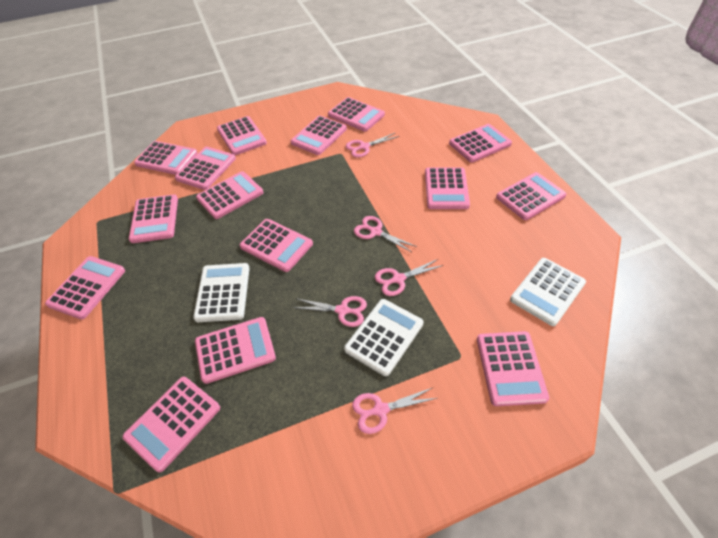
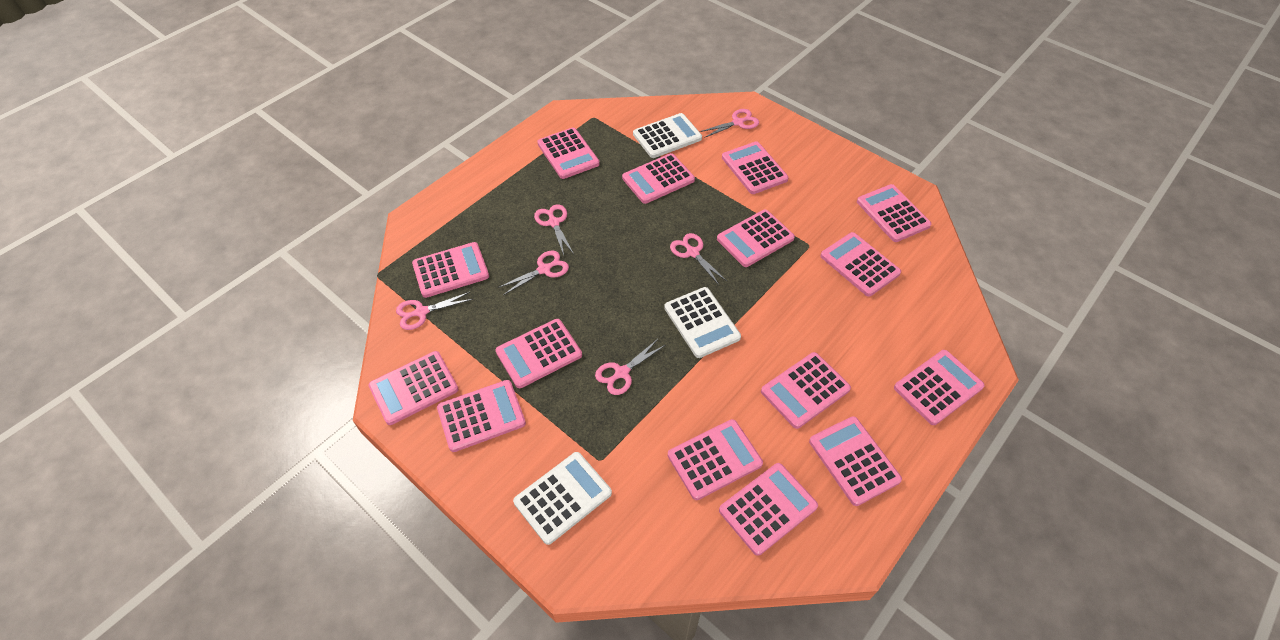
pink scissors: [293,296,367,327] [346,133,399,158] [352,388,437,434] [354,216,417,252] [375,259,444,296] = 5 -> [396,292,473,330] [498,250,569,295] [534,204,574,255] [595,339,665,395] [670,233,727,285] [699,109,759,138] = 6

